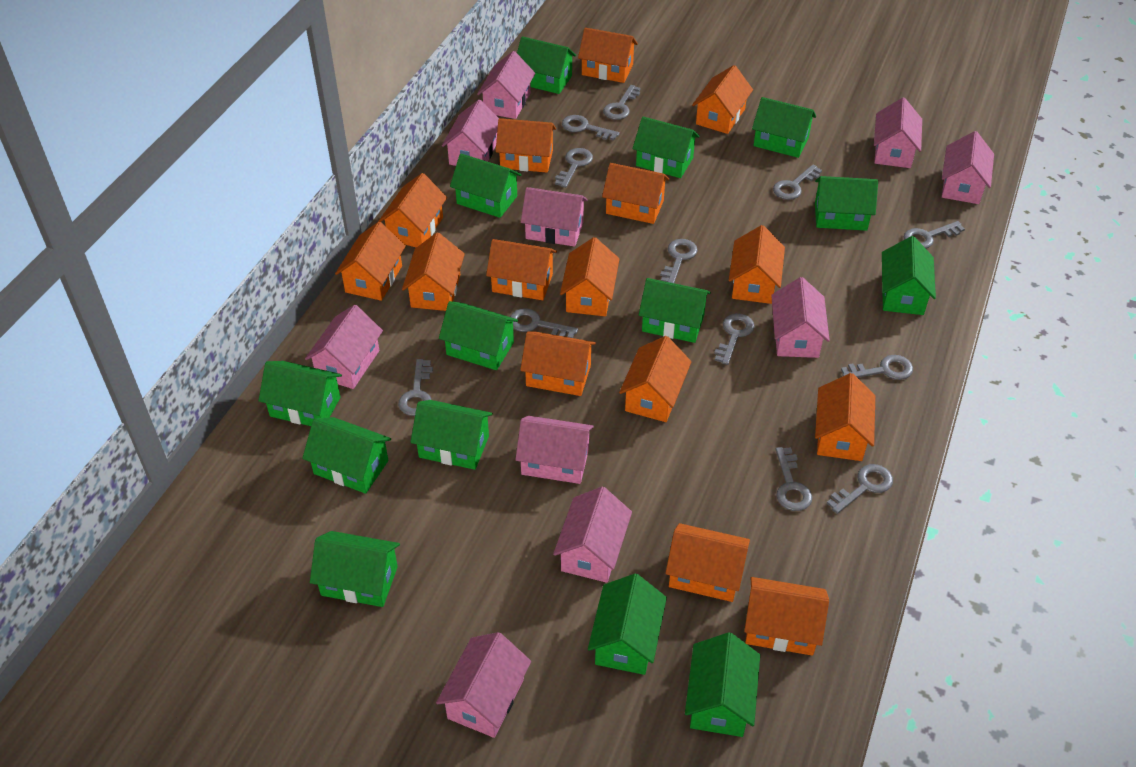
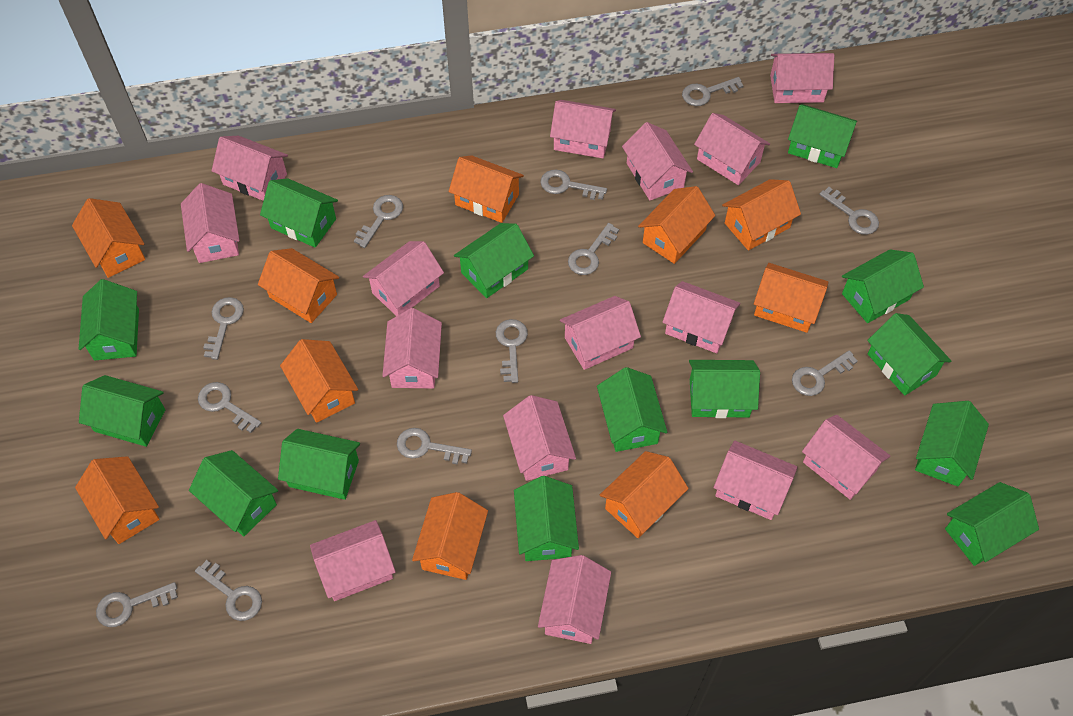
orange house: [335,222,406,301] [379,173,447,248] [402,232,465,311] [486,239,557,300] [496,118,556,173] [520,331,596,396] [560,237,620,316] [578,28,638,83] [602,163,669,224] [619,336,692,422] [666,523,750,602] [692,65,753,134] [729,225,785,304] [744,577,829,656] [815,373,875,461] = 15 -> [72,198,145,278] [75,456,160,544] [258,248,339,323] [280,339,358,423] [412,492,488,580] [449,155,524,223] [600,451,689,538] [638,186,715,264] [722,179,801,251] [754,263,828,333] = 10
pink house: [305,305,383,389] [436,632,531,738] [442,100,499,166] [477,51,535,119] [515,416,594,484] [521,187,588,247] [553,487,632,583] [771,277,830,358] [874,98,922,168] [942,131,994,204] = 10 -> [181,183,240,263] [212,136,288,201] [310,520,396,601] [363,241,444,316] [382,308,442,389] [503,395,576,481] [538,555,611,644] [550,100,616,158] [560,296,641,370] [622,122,693,201] [662,281,740,353] [694,113,770,185] [713,441,798,520] [770,53,834,103] [802,415,890,500] = 15

